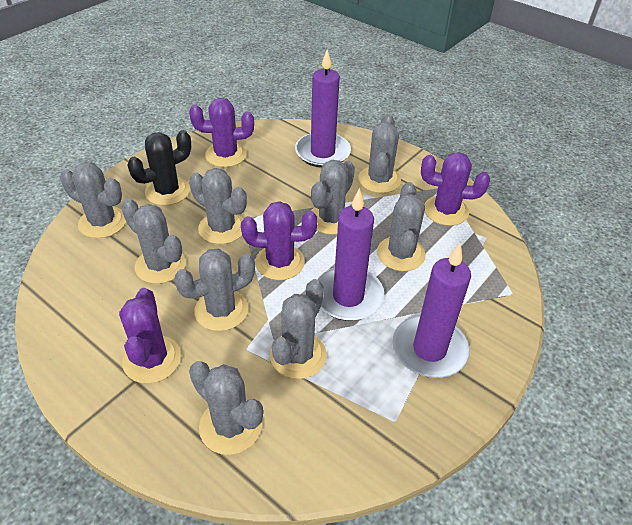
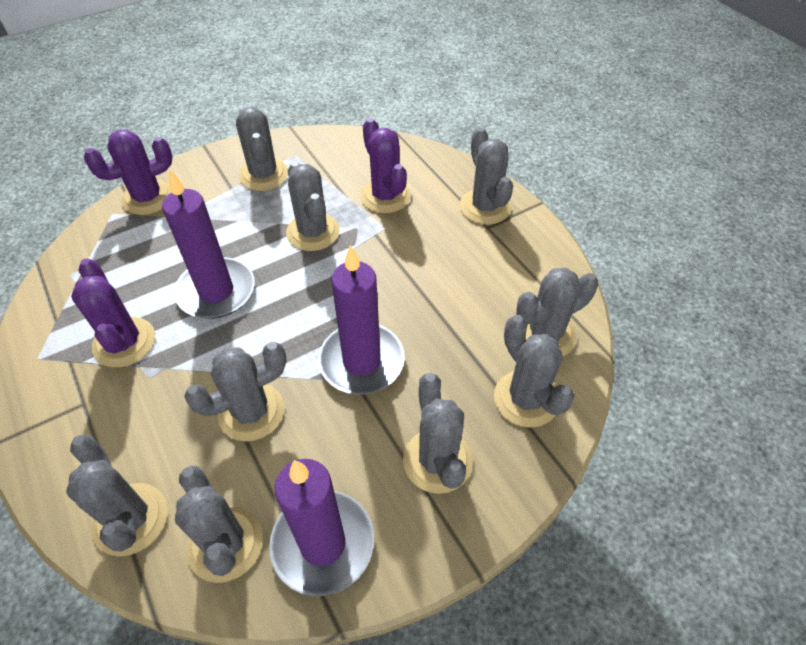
black cactus: [127,130,191,206] = 1 -> none = 0
purple cactus: [119,288,181,384] [189,98,254,167] [241,201,318,280] [421,152,490,226] = 4 -> [71,258,155,367] [84,129,172,215] [360,118,411,213] = 3

